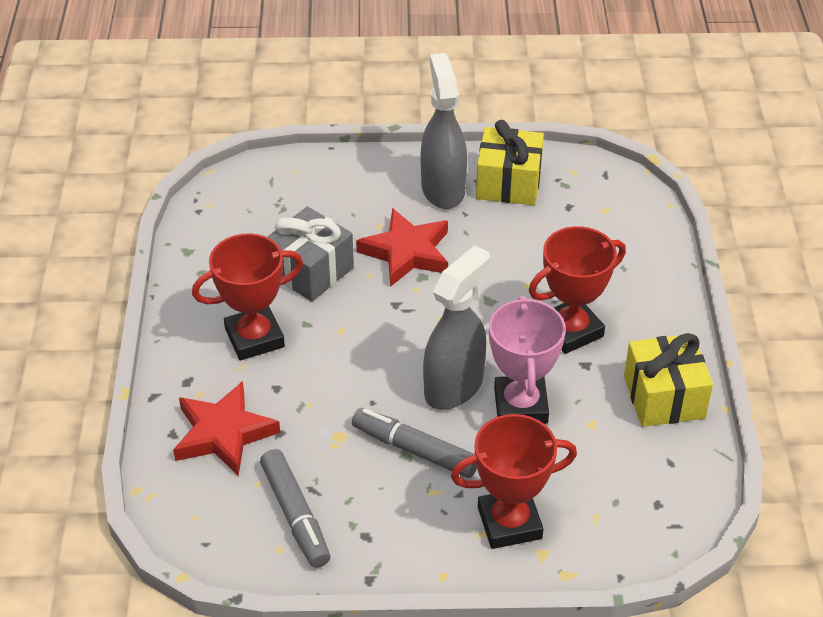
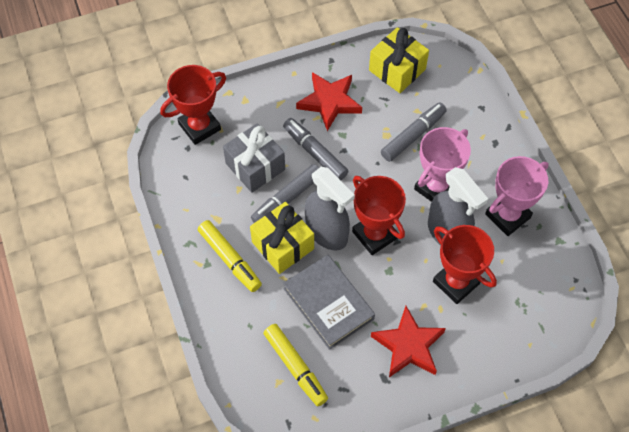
grey book: none = 0 -> [283,255,375,350] = 1
grey marker: [260,449,330,568] [352,408,477,478] = 2 -> [251,164,319,223] [283,118,348,180] [381,102,447,162] = 3
pink trophy: [489,296,566,424] = 1 -> [414,127,471,202] [485,156,549,236] = 2
yellow marker: none = 0 -> [198,220,262,292] [263,324,328,407] = 2

